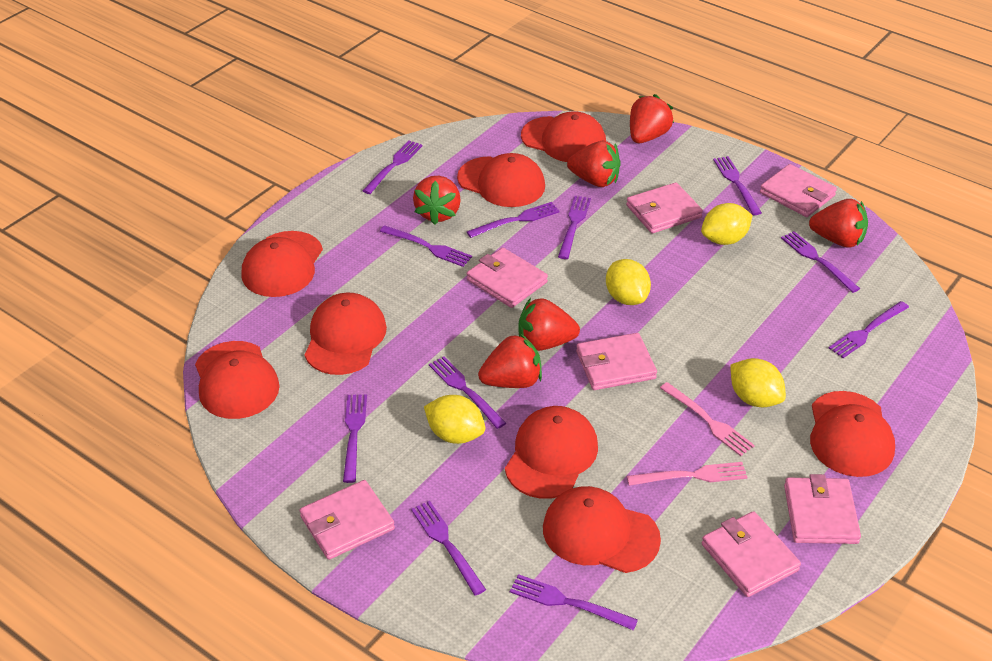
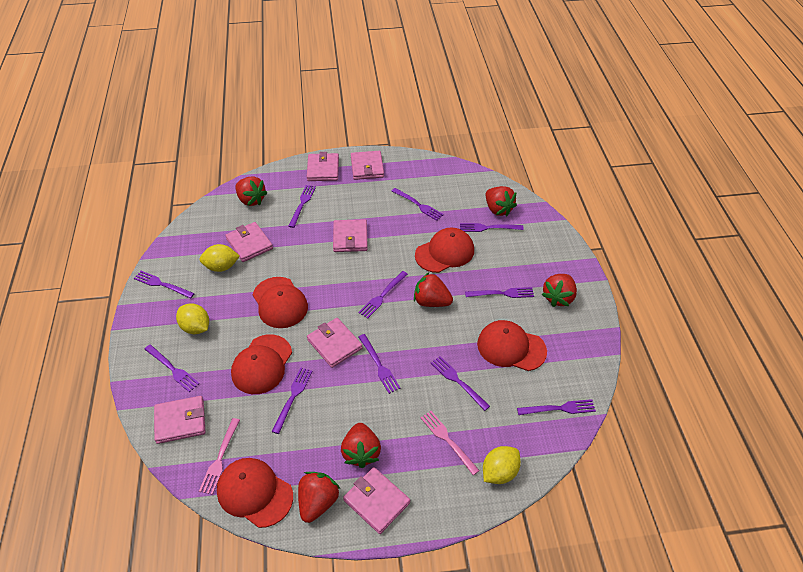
red cap: [195,341,280,419] [242,231,323,297] [304,293,387,375] [457,153,545,207] [505,406,598,499] [521,111,606,162] [543,486,661,573] [810,391,895,477] = 8 -> [217,458,293,528] [231,334,292,394] [253,277,308,328] [415,228,474,273] [477,320,547,371] = 5
yellow lemon: [424,395,485,444] [606,259,651,305] [701,203,753,245] [730,358,786,408] = 4 -> [176,303,209,334] [199,244,240,272] [483,446,521,484] = 3

